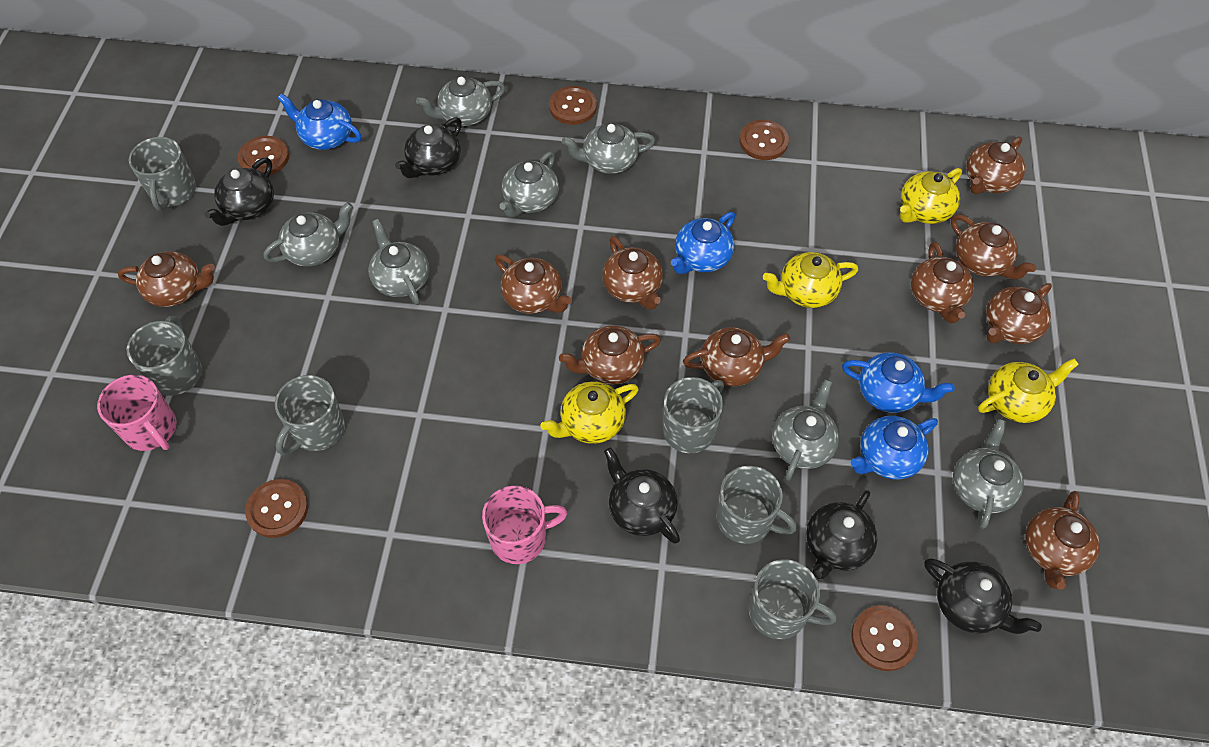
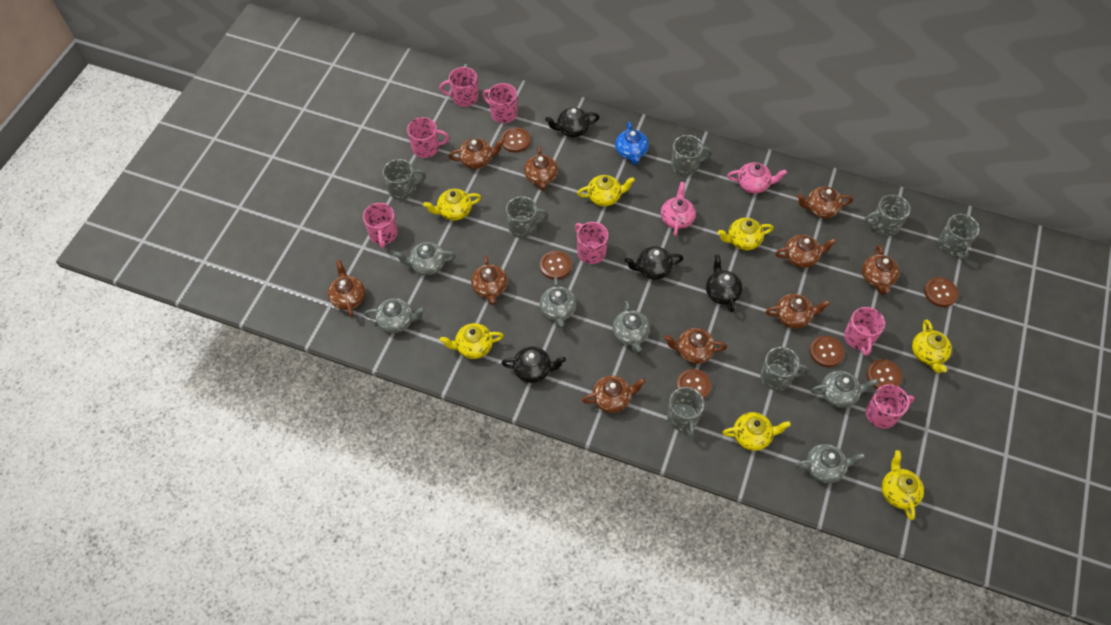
black teapot: [205,158,274,226] [395,117,462,178] [604,447,680,544] [806,490,878,579] [924,558,1042,634] = 5 -> [501,346,566,383] [545,107,599,137] [625,246,684,280] [706,254,743,312] = 4
blue teapot: [277,93,362,150] [671,212,735,274] [842,352,955,413] [851,416,938,480] = 4 -> [615,122,649,165] = 1
brown button: [238,136,289,176] [245,479,308,538] [549,86,597,125] [739,120,789,160] [851,605,918,671] = 5 -> [501,127,530,153] [540,251,572,279] [676,369,711,399] [810,336,844,367] [867,359,902,389] [924,277,958,307] = 6
grey mug: [127,316,202,396] [129,137,196,211] [275,375,345,456] [663,377,724,453] [717,466,797,544] [749,559,837,639] = 6 -> [383,159,426,200] [506,196,549,238] [667,387,704,438] [671,135,712,176] [760,347,809,391] [864,194,911,236] [938,214,980,260] = 7
grey teapot: [263,202,353,267] [368,219,429,305] [416,76,505,126] [500,151,559,218] [562,123,655,174] [772,379,839,481] [953,419,1024,529] = 7 -> [364,298,425,333] [394,242,456,275] [540,277,576,328] [613,300,650,353] [795,444,866,484] [811,371,878,408] = 6
pink mug: [97,375,176,451] [482,486,567,564] = 2 -> [363,203,398,248] [407,117,449,158] [439,67,478,107] [482,83,517,123] [575,222,609,264] [844,307,885,356] [866,384,915,429] = 7
pink teapot: none = 0 -> [661,182,696,236] [727,162,787,194] = 2
yellow teapot: [540,382,639,444] [763,252,858,308] [900,168,962,224] [978,358,1079,423] = 4 -> [423,189,481,221] [440,323,504,359] [577,175,635,206] [718,218,774,250] [722,412,791,451] [881,450,924,520] [912,319,952,373] = 7

